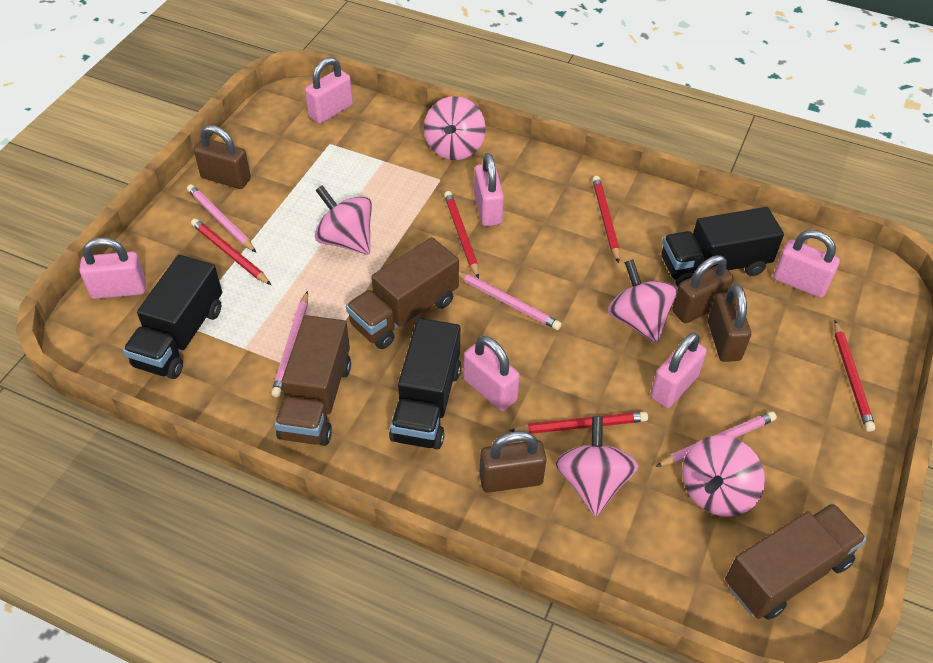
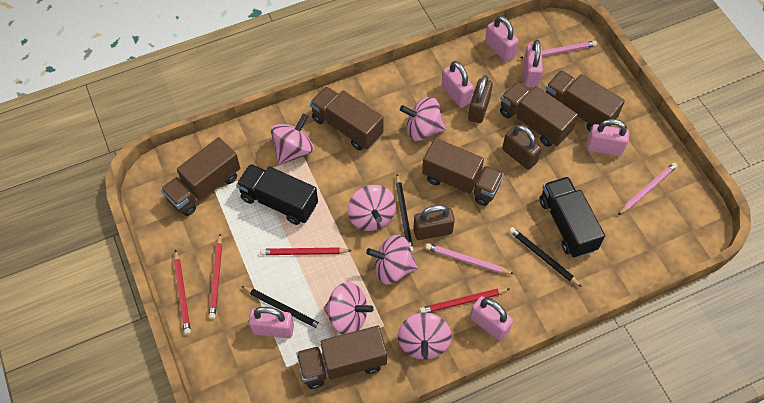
black pencil: none = 0 -> [241,286,323,330] [396,174,414,252] [509,227,582,287] = 3
black truck: [123,255,222,379] [389,318,461,449] [661,207,784,286] = 3 -> [236,164,318,225] [539,177,605,258] = 2
brown padlock: [194,125,251,189] [479,431,547,493] [672,255,734,323] [708,284,751,362] = 4 -> [413,205,455,240] [468,75,493,123] [502,125,541,170] = 3
brown truck: [274,315,351,446] [346,237,459,349] [725,503,866,620] = 3 -> [161,137,240,216] [296,326,387,389] [310,86,383,150] [422,138,504,206] [500,81,578,147] [545,70,625,131] = 6
pink pencil: [187,184,256,252] [271,291,308,397] [459,272,562,330] [656,411,777,467] = 4 -> [425,243,514,274] [520,41,597,58] [618,162,678,215] = 3
pink spinning top: [315,185,372,255] [424,96,486,160] [555,416,638,517] [608,259,678,344] [682,436,765,517] = 5 -> [271,114,314,165] [324,282,374,334] [348,185,396,231] [366,235,418,284] [398,312,452,360] [400,97,446,141] = 6
red pencil: [191,218,271,285] [444,191,479,279] [509,412,648,434] [592,176,620,263] [834,321,875,432] = 5 -> [174,249,191,335] [209,234,222,319] [260,247,352,255] [420,288,509,313] = 4

